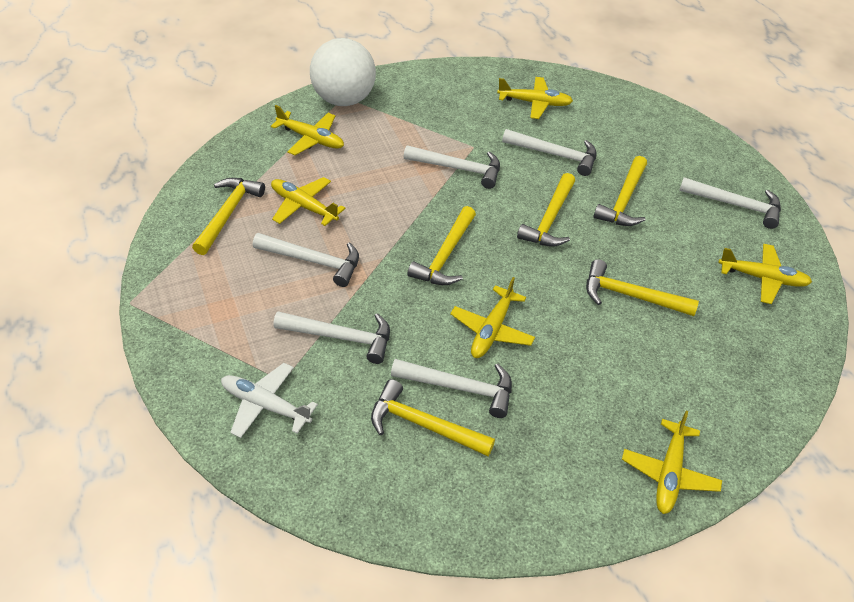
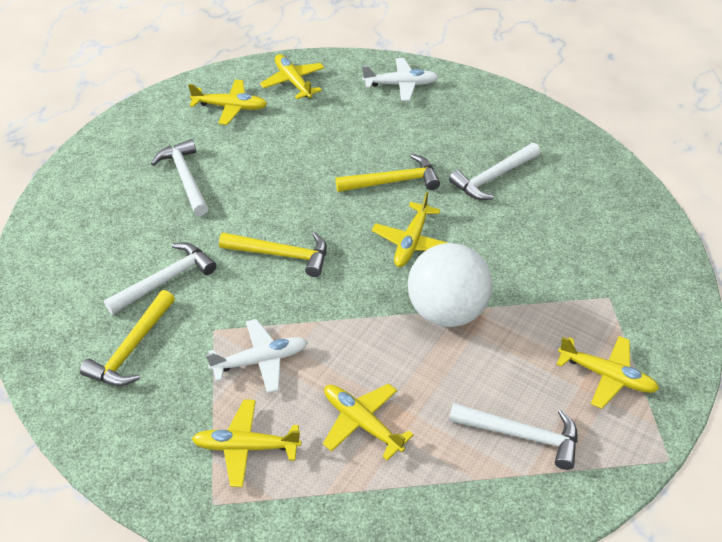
white hammer: [253,233,359,287] [273,311,390,364] [391,359,512,418] [404,145,500,189] [502,129,597,176] [679,177,781,229] = 6 -> [104,242,216,315] [151,139,208,216] [449,143,540,200] [449,403,578,470] = 4
white plane: [221,363,318,438] = 1 -> [206,319,308,393] [362,58,438,101] = 2
yellow hammer: [192,178,265,255] [371,379,495,456] [408,206,476,285] [517,173,575,247] [586,259,699,316] [593,156,647,226] = 6 -> [80,290,175,386] [219,232,327,277] [335,154,440,192] = 3

